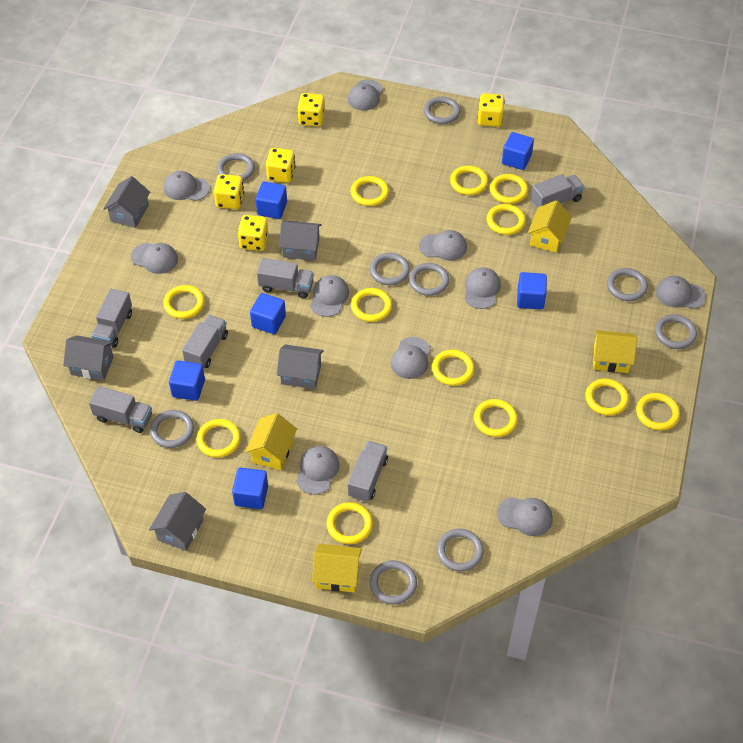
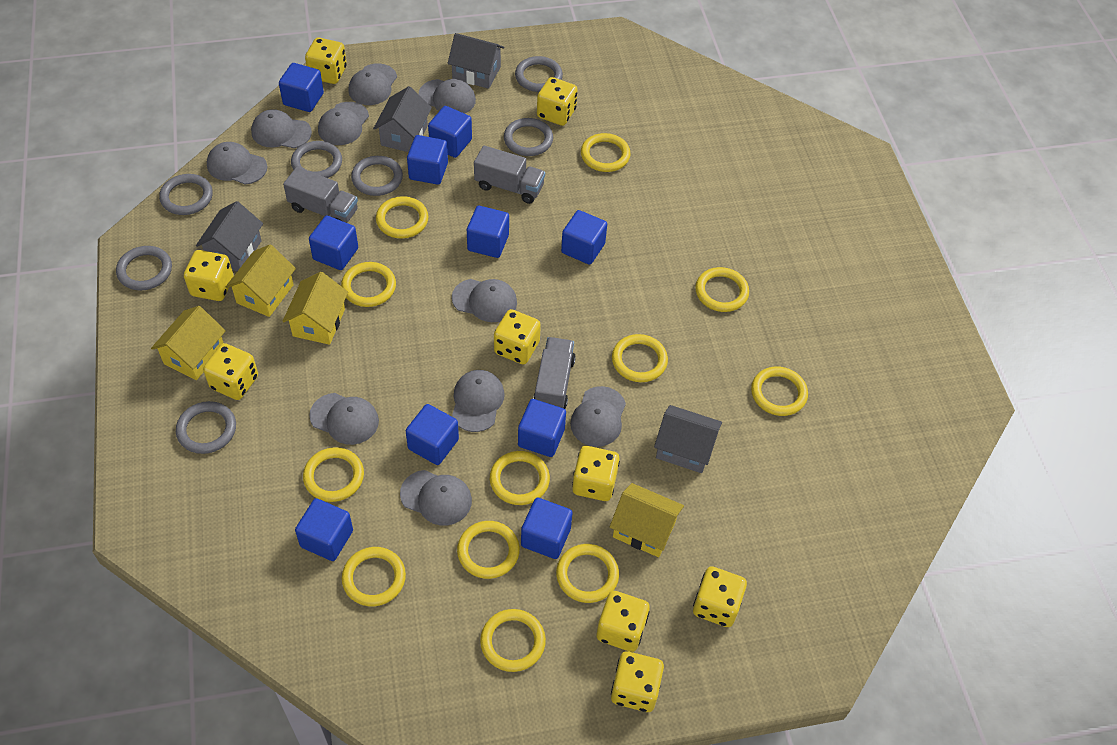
blue cube: [169,360,205,401] [232,467,268,509] [250,293,286,334] [256,182,287,219] [502,132,534,170] [517,272,547,310] = 6 -> [279,63,324,112] [295,498,353,561] [309,216,358,270] [406,404,459,465] [407,135,448,185] [428,106,472,158] [467,206,509,258] [518,399,566,457] [521,498,573,559] [561,210,607,265] = 10
grey house: [63,335,114,381] [103,176,150,228] [149,492,206,551] [277,345,324,389] [279,221,322,261] = 5 -> [196,201,263,271] [373,86,432,152] [448,33,504,89] [654,405,722,473] = 4
grey ring: [150,410,194,448] [217,153,255,181] [370,253,410,285] [370,560,417,605] [409,263,449,296] [424,97,460,124] [437,529,484,572] [607,268,648,301] [655,314,697,349] = 9 -> [116,246,172,291] [159,174,213,215] [176,401,236,454] [291,141,342,178] [351,156,403,196] [504,118,553,156] [515,56,563,92] = 7
grey truck: [89,386,152,433] [91,289,132,348] [182,315,228,368] [257,258,314,298] [348,441,388,502] [531,174,585,208] = 6 -> [283,167,358,223] [474,145,545,204] [533,337,576,409] = 3
yellow dice: [214,174,244,209] [238,215,269,251] [266,148,296,183] [297,93,325,127] [477,93,505,127] = 5 -> [184,250,234,301] [203,343,258,400] [305,38,347,84] [494,309,541,364] [537,77,578,126] [572,446,620,501] [597,591,650,652] [611,651,664,712] [693,566,747,627] = 9

